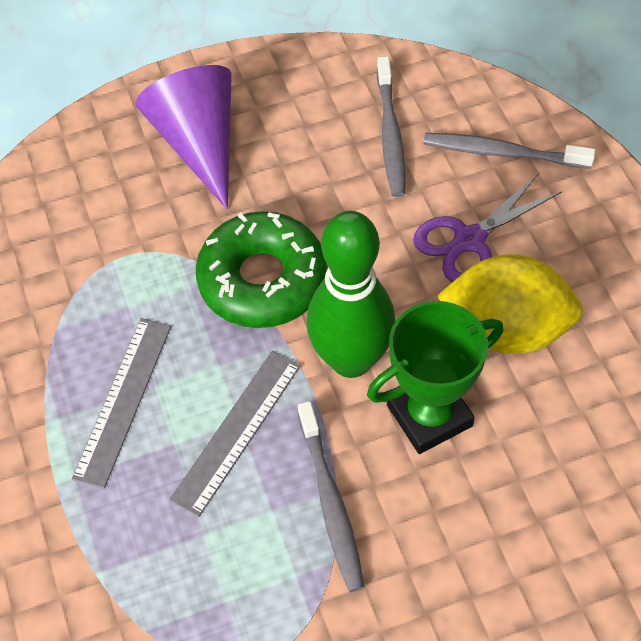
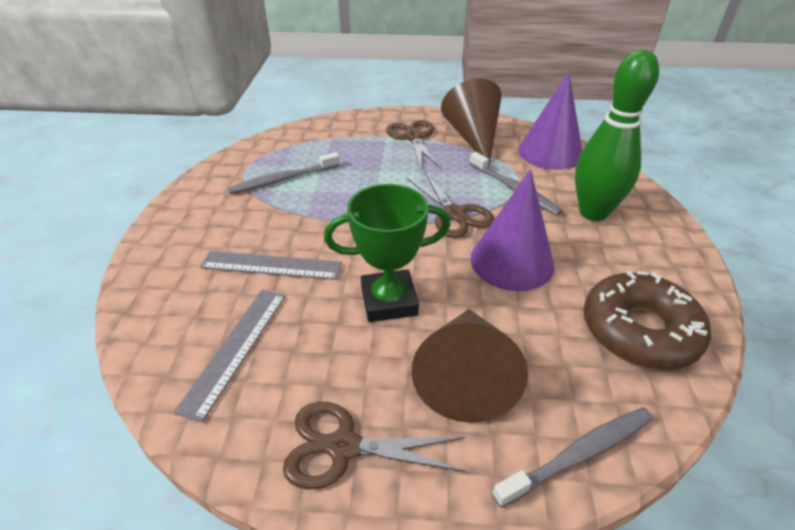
brown cone: none = 0 -> [411,309,528,423] [441,79,502,166] = 2
brown donut: none = 0 -> [584,271,711,370] = 1
brown scissors: none = 0 -> [283,402,466,490] [386,120,441,169] [407,171,494,238] = 3
green donut: [196,211,327,328] = 1 -> none = 0
purple cone: [135,65,232,209] = 1 -> [470,169,554,291] [518,71,582,170] = 2
purple scissors: [413,173,562,282] = 1 -> none = 0
yellow lemon: [437,254,583,354] = 1 -> none = 0

